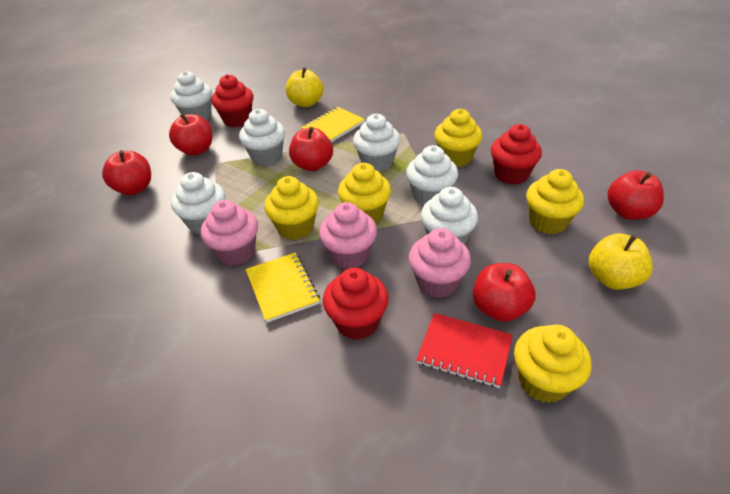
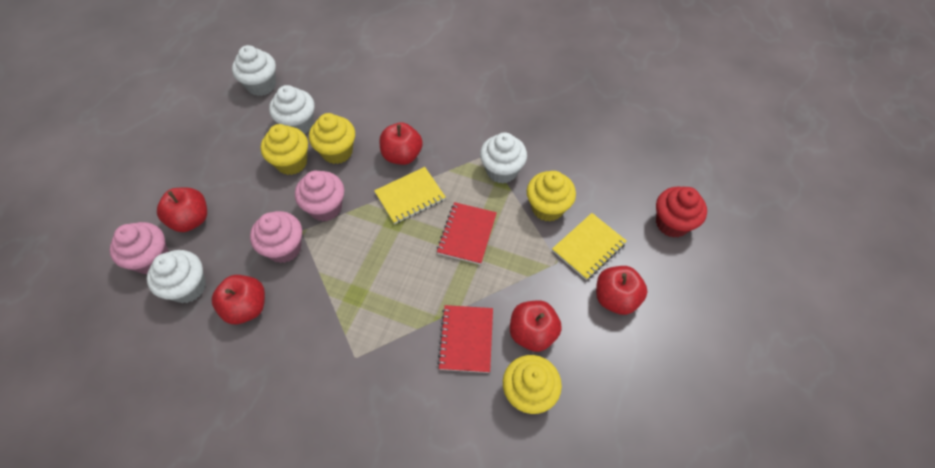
red cupcake: [211,74,253,127] [323,268,389,340] [491,124,542,185] = 3 -> [656,186,707,238] = 1
red notebook: [416,313,513,388] = 1 -> [437,202,497,265] [437,305,493,373] = 2
white cupcake: [170,71,212,120] [171,172,225,235] [239,109,285,166] [353,114,401,172] [406,145,458,206] [421,187,478,245] = 6 -> [147,250,206,303] [232,45,276,96] [269,85,315,134] [480,132,527,184] = 4
yellow apple: [286,67,323,107] [589,234,653,290] = 2 -> none = 0
yellow cupcake: [264,176,319,240] [338,163,391,224] [434,109,482,167] [514,325,591,403] [526,169,584,234] = 5 -> [261,124,308,175] [309,113,355,164] [503,355,562,414] [527,171,576,222] = 4

